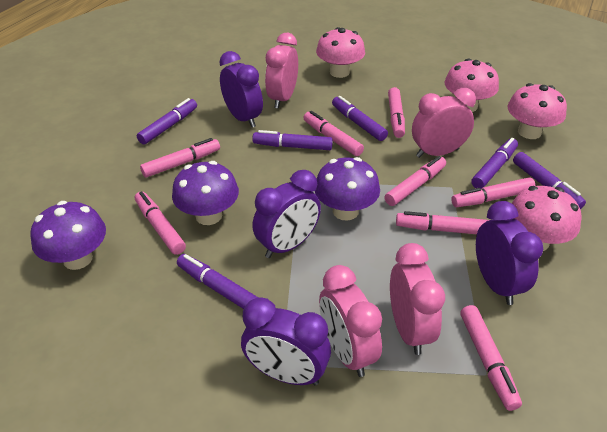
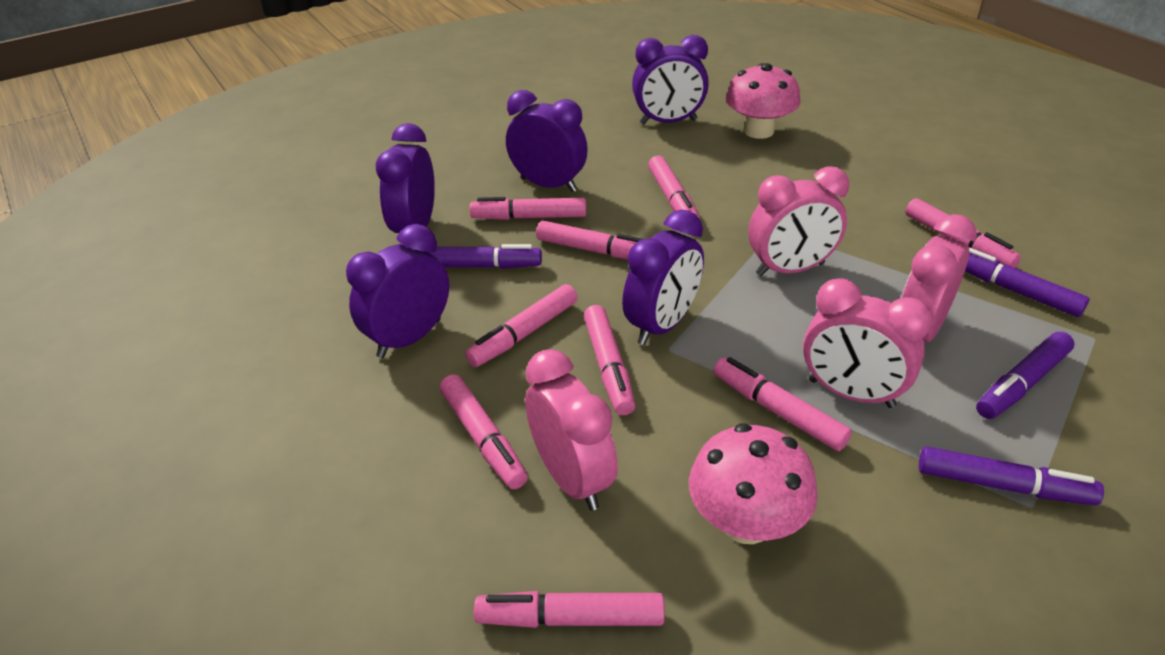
pink marker: [135,191,186,255] [140,138,220,177] [304,111,364,156] [384,156,446,206] [388,87,405,138] [396,211,489,234] [451,177,535,207] [460,305,522,411] = 8 -> [440,374,528,489] [465,284,578,367] [470,197,586,220] [474,591,665,628] [536,221,642,259] [584,305,635,415] [648,155,700,219] [713,357,852,451] [905,198,1021,268] = 9
pink mushroom: [316,27,365,78] [445,59,499,112] [508,83,567,139] [511,186,582,251] = 4 -> [689,423,818,544] [726,63,801,139] = 2
purple clock: [219,51,263,128] [241,297,331,385] [252,170,321,258] [476,201,543,305] = 4 -> [346,224,449,358] [376,123,435,233] [506,90,588,192] [622,210,704,345] [632,35,709,124] = 5
purple marker: [137,98,197,144] [177,254,258,309] [252,130,333,150] [332,96,388,141] [471,138,518,189] [513,152,586,209] = 6 -> [428,244,542,269] [919,446,1104,505] [965,247,1090,317] [976,332,1074,419] = 4
purple mushroom: [30,201,106,270] [172,161,239,225] [315,157,380,221] = 3 -> none = 0

